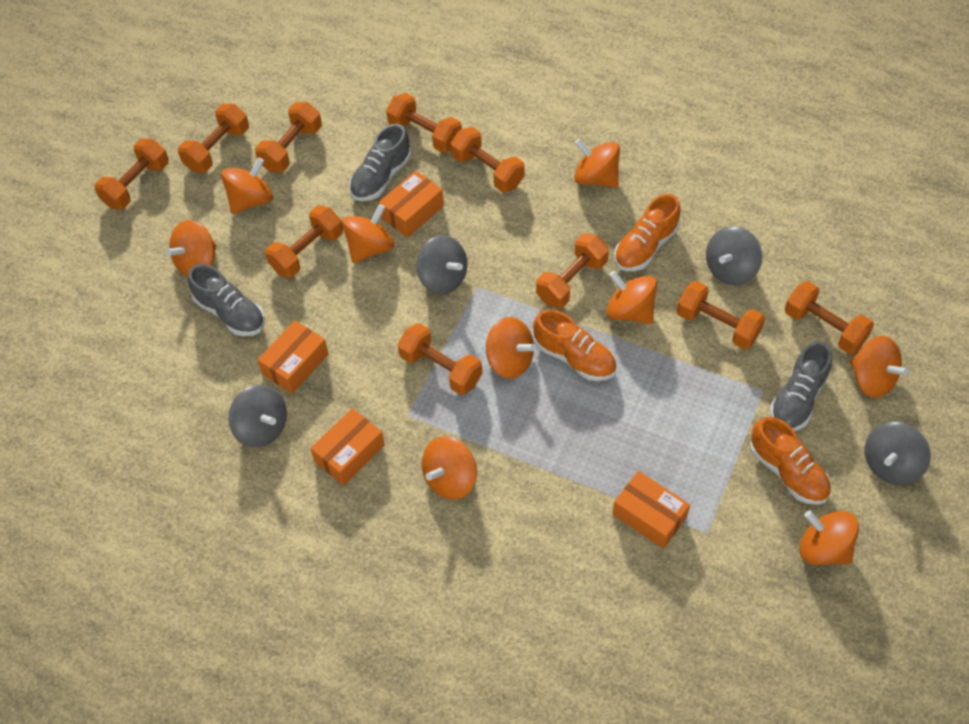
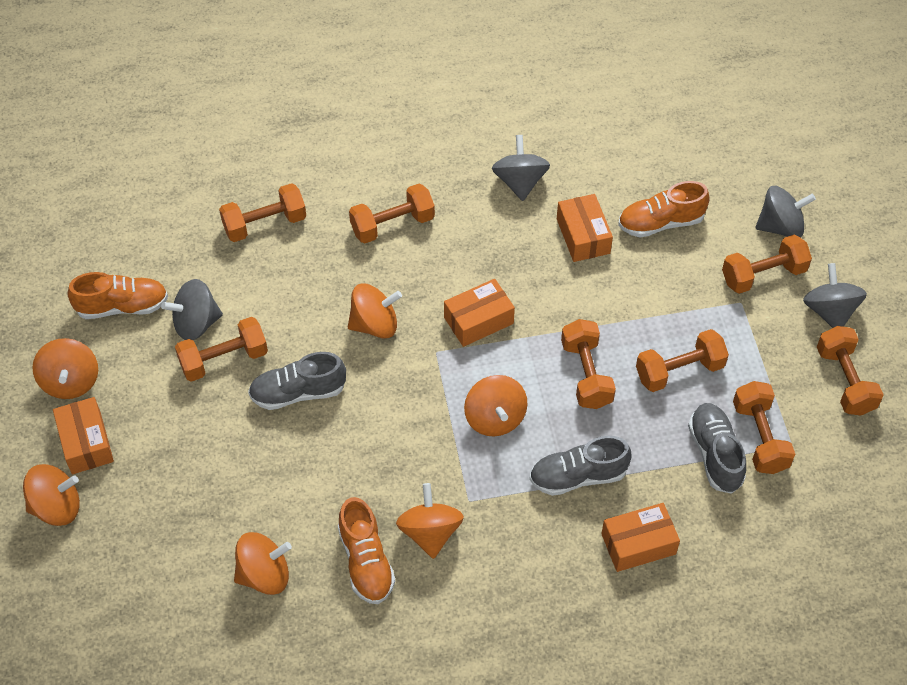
orange dumbbell: [95,138,169,209] [178,104,249,173] [255,102,322,172] [265,205,343,278] [386,93,462,153] [398,323,482,395] [451,127,525,192] [536,233,609,308] [677,281,765,350] [785,281,874,354] = 10 -> [175,317,268,382] [219,183,306,242] [349,184,435,243] [561,319,616,409] [636,329,729,392] [722,235,812,294] [733,381,795,474] [817,326,884,416] = 8
orange spinning top: [166,220,216,276] [221,157,273,214] [342,204,394,263] [422,436,477,500] [486,317,536,379] [574,139,620,187] [606,271,657,324] [800,511,859,565] [850,336,909,398] = 9 -> [23,464,80,526] [32,338,98,399] [234,532,292,595] [348,283,402,338] [396,483,464,559] [464,375,527,437] = 6

